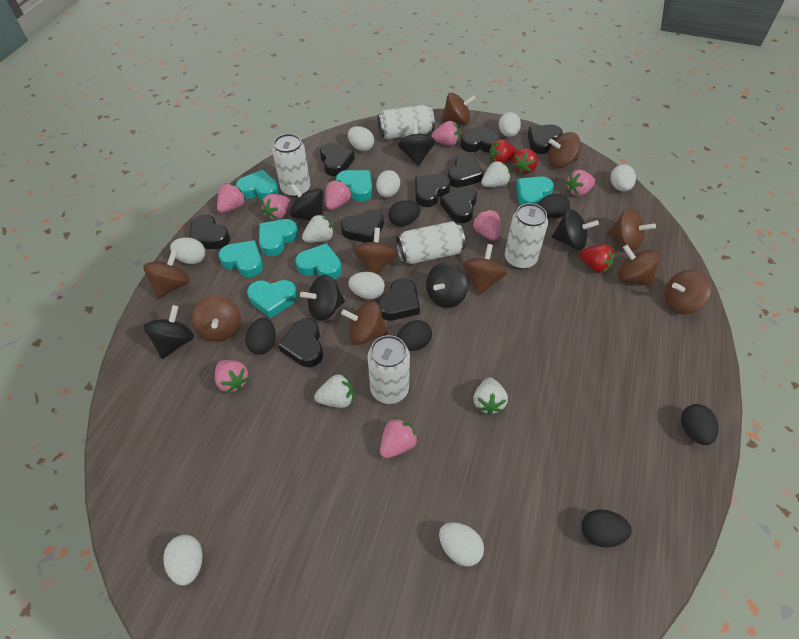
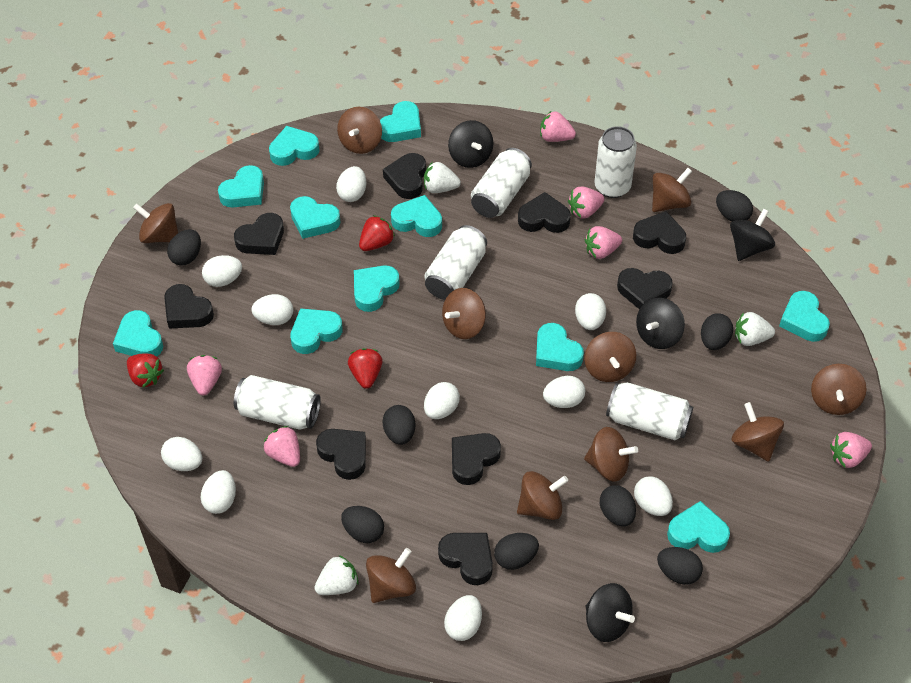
black egg: [246,318,276,354] [388,200,421,227] [397,320,432,351] [538,194,570,219] [581,510,632,547] [681,404,719,445] = 6 -> [167,229,201,266] [341,506,384,543] [383,405,415,445] [494,533,539,570] [600,485,636,527] [657,547,703,585] [701,313,733,350] [716,190,753,221] = 8
black heart: [189,214,230,249] [278,319,323,367] [320,143,355,176] [341,209,384,243] [378,278,420,320] [415,174,450,207] [440,186,477,223] [448,154,484,188] [460,125,500,153] [528,124,563,154] = 10 -> [164,284,214,328] [234,213,284,255] [316,429,366,480] [383,153,426,199] [438,533,493,585] [452,433,501,485] [518,192,571,233] [617,268,673,310] [633,211,686,254] = 9
black spinning top: [144,305,194,359] [290,184,323,220] [300,275,345,321] [398,122,435,166] [426,262,468,308] [552,209,599,250] = 6 -> [448,120,493,168] [586,583,635,642] [636,298,685,349] [730,209,775,261] = 4
pink strawberry: [215,360,249,393] [217,184,246,213] [262,194,290,220] [325,180,351,210] [380,418,418,458] [431,121,460,146] [472,210,500,241] [566,170,595,196] = 8 -> [187,355,222,395] [264,426,300,467] [540,111,576,142] [568,186,605,219] [585,226,622,259] [830,432,872,468] = 6
turquoise heart: [218,240,263,277] [236,170,279,200] [247,280,297,319] [259,219,298,256] [295,243,342,279] [336,170,373,202] [516,177,554,205] = 7 -> [113,310,163,356] [218,165,264,208] [269,126,320,166] [290,196,341,239] [290,308,343,354] [354,265,400,312] [380,101,421,142] [391,195,442,237] [536,323,584,371] [667,501,730,553] [779,291,830,342] = 11
white egg: [163,535,203,586] [170,237,205,264] [348,126,374,151] [348,272,385,299] [376,170,400,198] [439,522,484,567] [499,112,521,137] [610,164,636,192] = 8 -> [161,437,202,471] [201,470,236,514] [202,255,242,287] [251,294,293,325] [336,166,366,202] [424,382,460,419] [444,595,482,641] [543,376,585,408] [575,293,606,330] [634,476,673,516] = 10
white strawberry: [302,214,334,243] [314,374,353,408] [473,378,508,415] [481,161,510,187] = 4 -> [314,555,359,595] [424,162,461,193] [735,312,775,346] = 3

